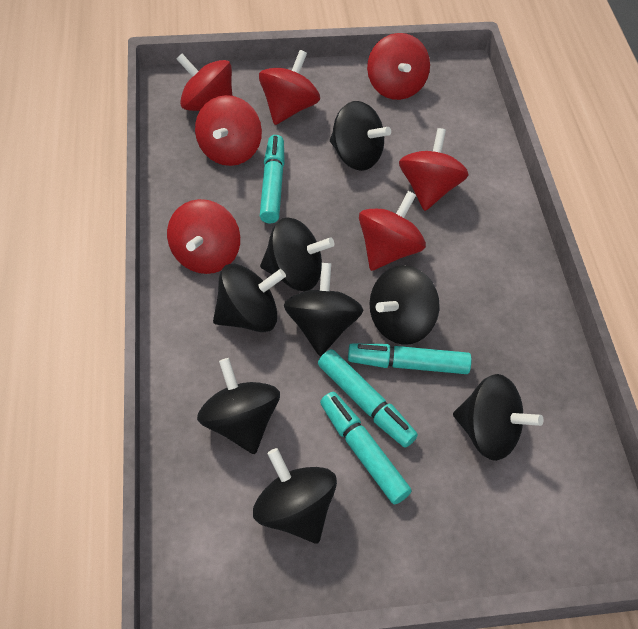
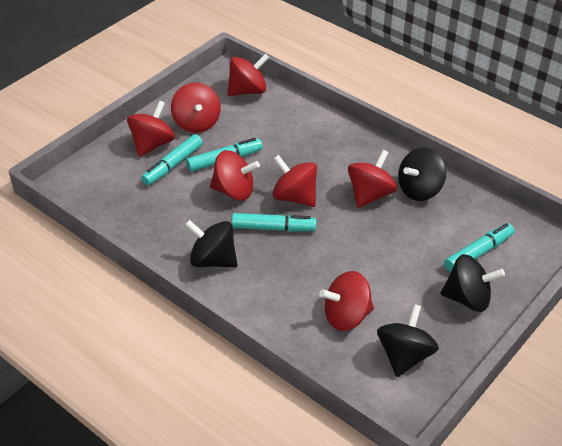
black spinning top: [197,358,280,454] [213,264,286,332] [253,448,337,544] [260,217,334,291] [284,263,363,356] [330,101,391,171] [369,265,440,345] [453,374,543,461] = 8 -> [185,220,237,268] [377,304,439,377] [398,147,446,201] [441,254,505,312] = 4

